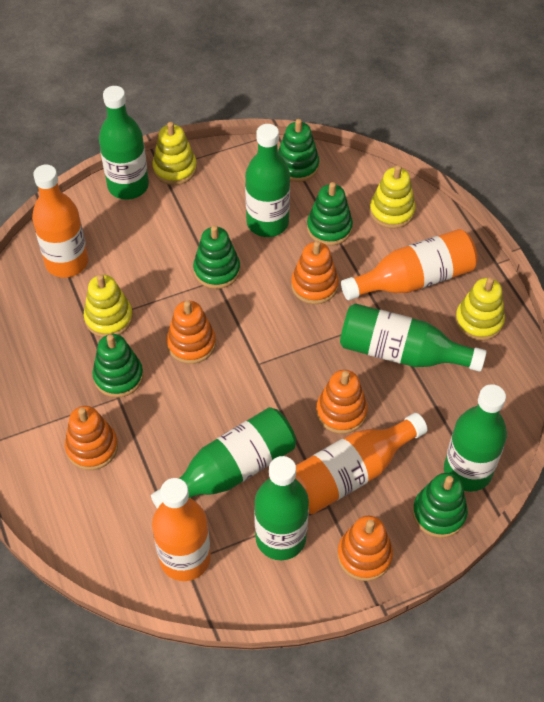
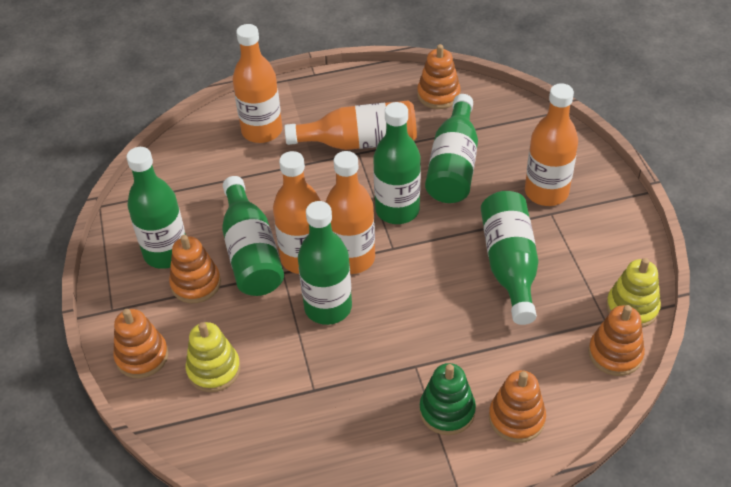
green stacking toy: [92,334,143,398] [193,225,240,289] [278,119,319,182] [307,182,353,246] [413,473,468,538] = 5 -> [419,363,476,435] = 1
orange bottle: [32,165,88,278] [152,478,211,581] [295,413,427,514] [341,229,478,300] = 4 -> [233,24,282,143] [273,151,321,274] [284,100,417,150] [326,151,375,274] [525,83,578,206] = 5
yellow stacking toy: [84,274,133,337] [152,122,197,185] [370,165,416,229] [455,277,505,341] = 4 -> [185,322,241,392] [606,258,661,328] = 2

